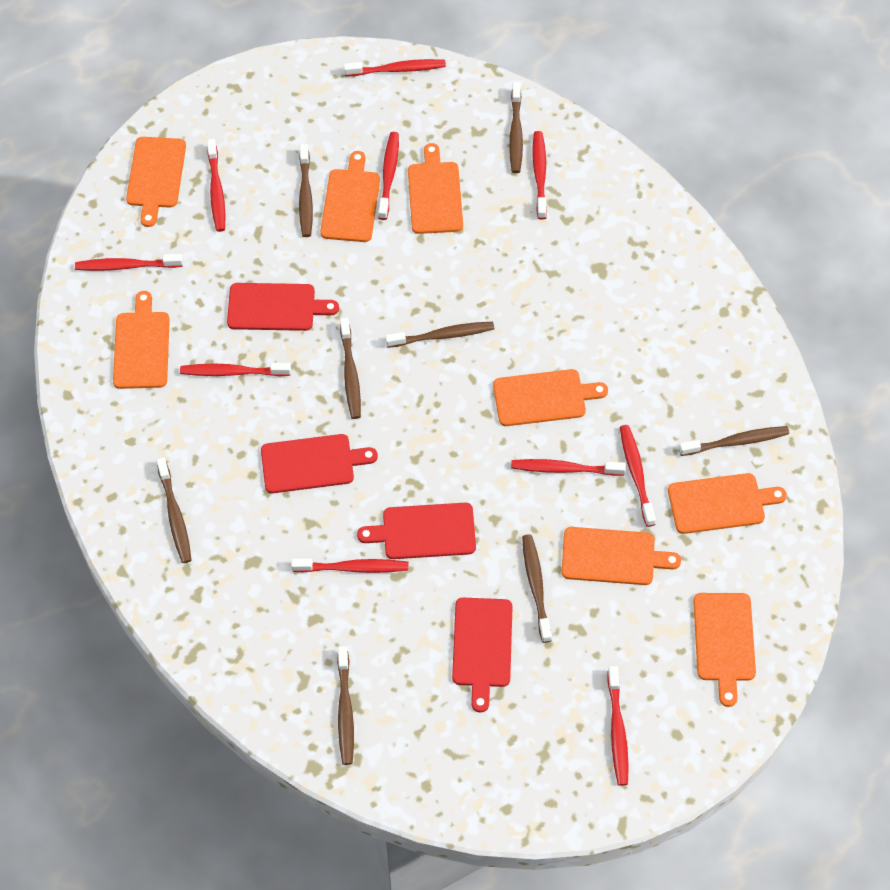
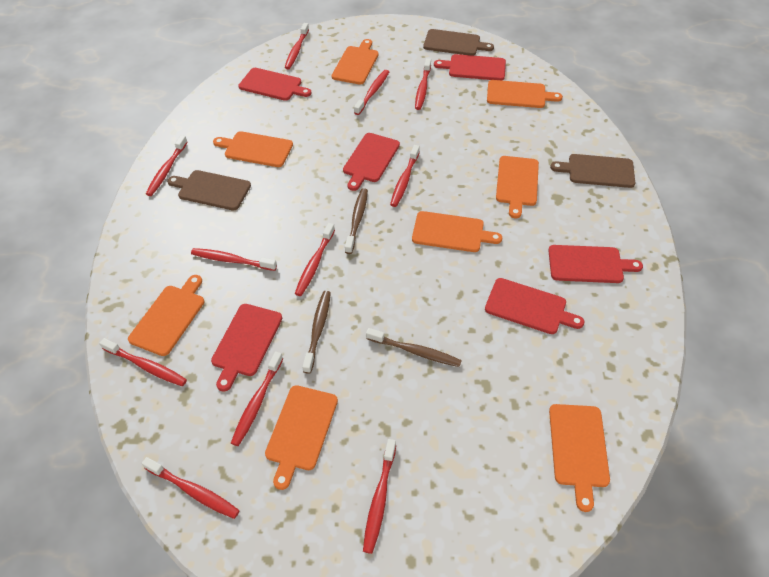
brown cutting board: none = 0 -> [167,170,251,210] [423,29,494,56] [550,154,635,188] = 3
brown toothbrush: [157,458,192,563] [299,144,313,237] [337,646,354,765] [340,318,361,419] [385,322,494,348] [509,83,523,173] [522,534,552,643] [679,426,789,456] = 8 -> [302,291,331,374] [345,188,368,254] [366,328,462,367] = 3
red cutting board: [227,283,339,331] [261,434,378,493] [357,503,476,559] [452,598,513,713] = 4 -> [211,304,282,392] [238,68,311,101] [343,133,400,191] [434,54,506,81] [485,278,584,334] [548,245,643,283] = 6
red toothbrush: [75,254,183,271] [180,363,291,376] [207,139,226,232] [291,559,408,573] [344,59,446,76] [378,132,399,220] [511,459,626,476] [533,131,547,220] [607,666,629,786] [620,425,656,527] = 10 -> [99,338,187,386] [142,457,240,519] [146,135,188,196] [191,248,277,271] [231,351,283,446] [285,23,309,70] [295,223,335,296] [354,70,389,115] [363,439,396,554] [390,145,420,207] [415,58,431,110] = 11

